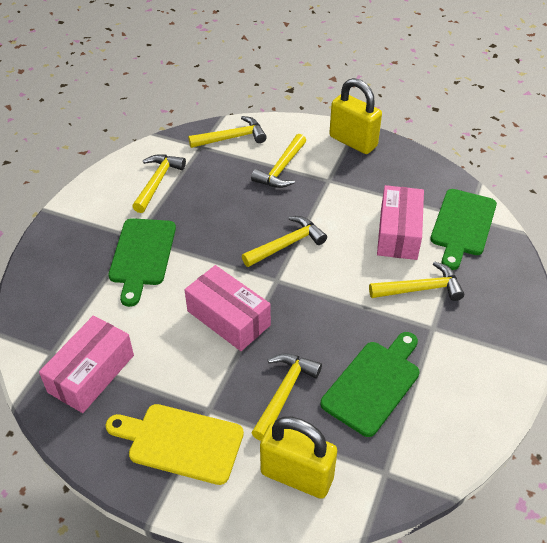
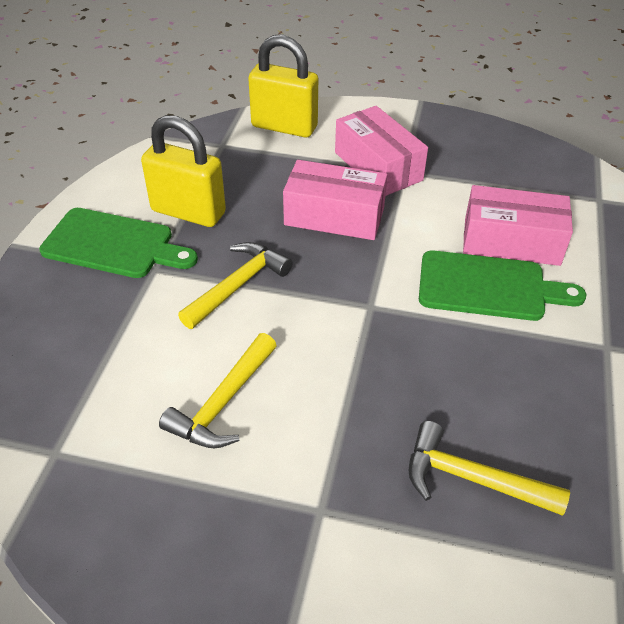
green cutting board: [108,218,176,307] [321,332,420,437] [430,189,497,270] = 3 -> [39,208,198,278] [419,251,586,321] = 2
yellow cutting board: [105,404,244,485] = 1 -> none = 0
yellow hammer: [132,154,186,213] [188,116,267,148] [242,216,327,267] [251,134,306,188] [251,353,322,441] [369,261,464,301] = 6 -> [159,333,277,448] [178,242,293,329] [409,421,570,516] = 3

